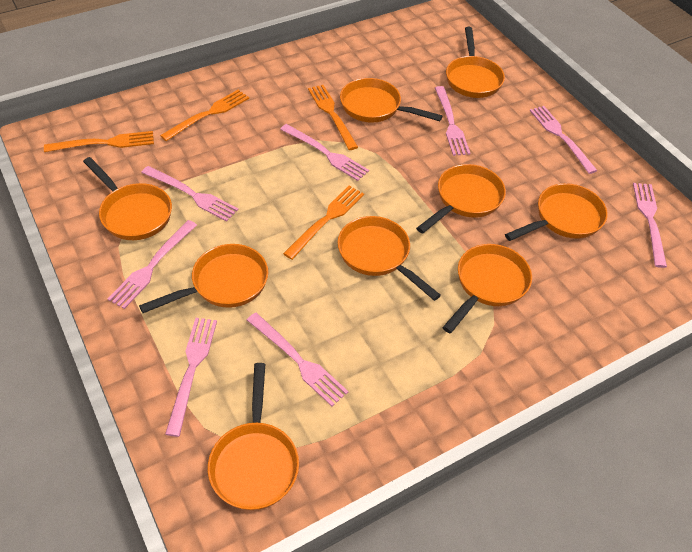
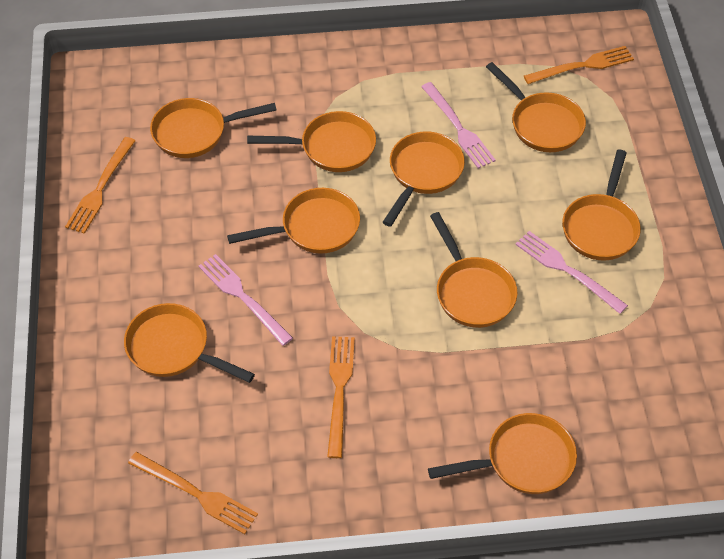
pink fork: [108,220,197,309] [141,166,239,221] [165,318,217,437] [247,313,348,406] [280,124,369,181] [435,86,470,156] [530,106,598,174] [633,183,667,268] = 8 -> [199,254,293,346] [421,82,496,169] [515,231,628,314] = 3

